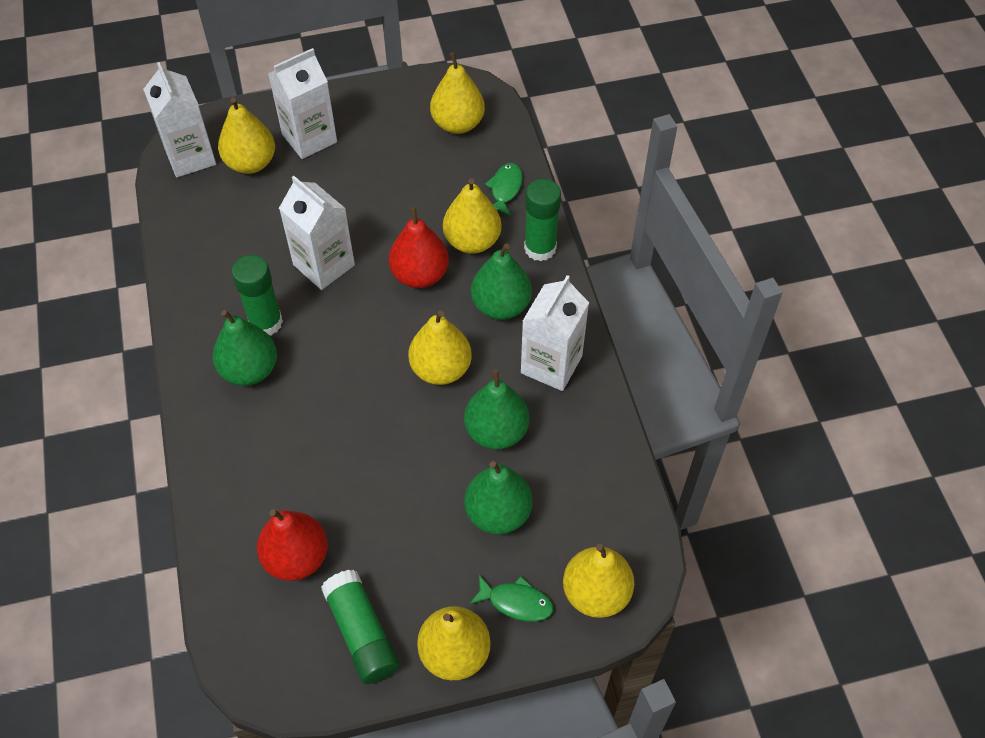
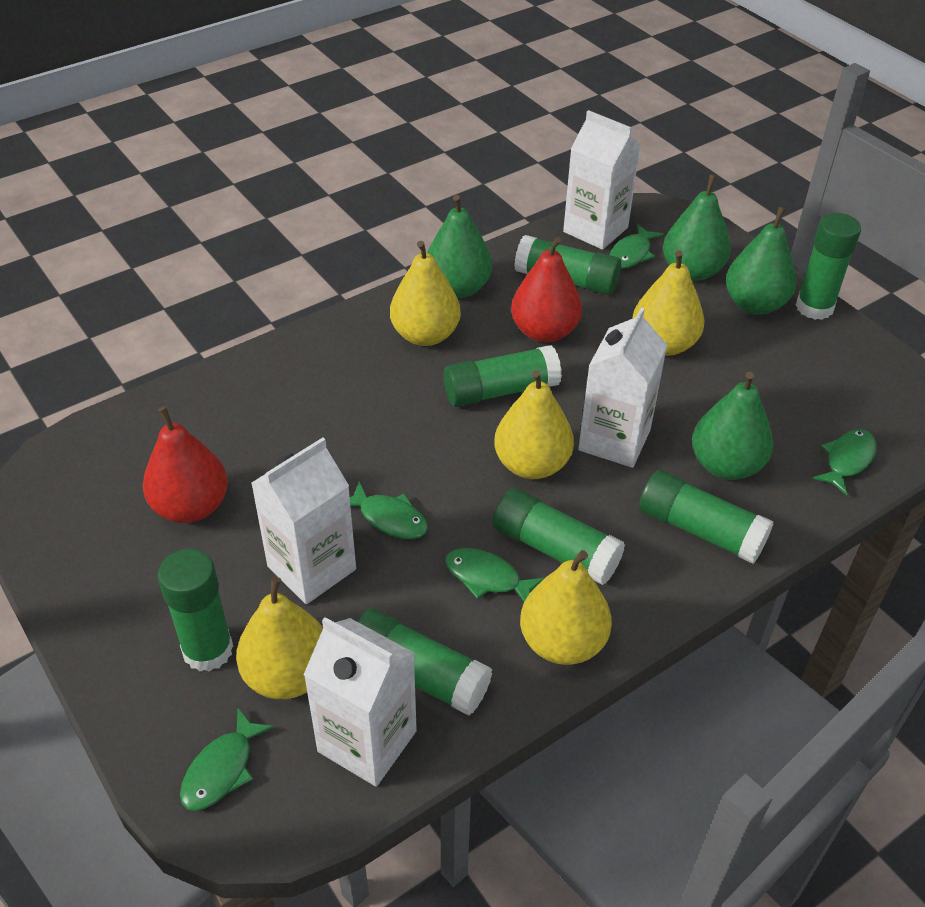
green fish: [469,575,554,621] [485,163,523,216] = 2 -> [180,708,274,811] [350,481,428,539] [445,548,545,602] [610,224,663,269] [812,429,877,496] = 5
green glue stick: [232,255,283,336] [321,570,400,684] [524,179,561,261] = 3 -> [157,549,233,672] [357,609,492,716] [443,345,562,407] [492,488,625,585] [514,235,621,295] [639,470,774,564] [796,213,861,320] = 7
yellow pear: [218,97,275,174] [409,310,472,385] [417,606,491,680] [430,52,485,134] [443,178,502,254] [563,544,634,618] = 6 -> [236,577,323,699] [390,241,461,346] [494,370,574,479] [520,550,612,665] [632,250,705,356] = 5

